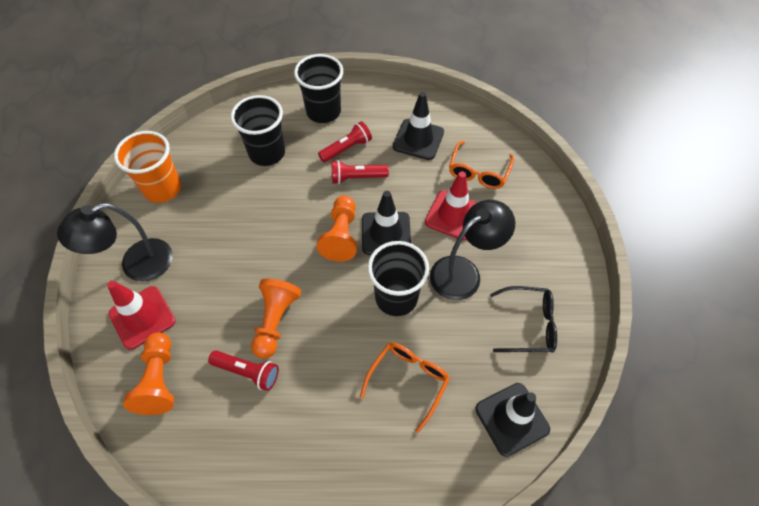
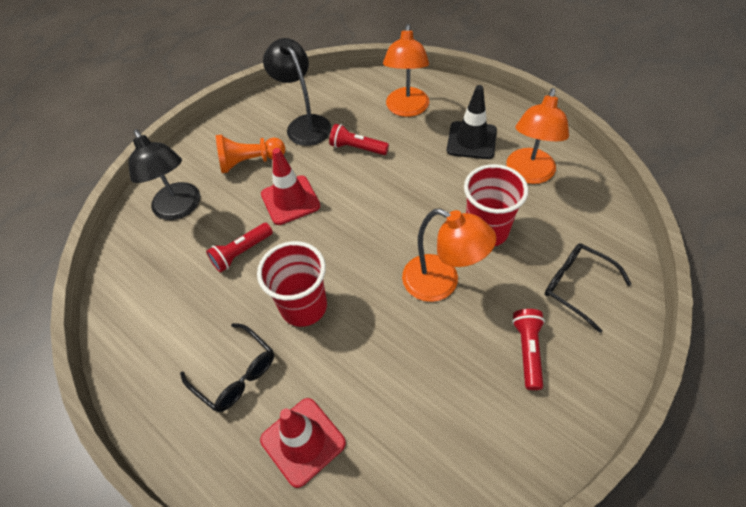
black cup: [231,95,285,166] [294,54,343,123] [368,241,429,316] = 3 -> none = 0
black glasses: [490,286,557,353] = 1 -> [180,323,274,412] [545,243,631,333] = 2
black traffic cone: [362,191,411,255] [393,92,444,160] [475,383,550,457] = 3 -> [447,85,497,159] = 1
orange cup: [114,131,181,203] = 1 -> none = 0
orange glasses: [360,342,450,433] [449,141,514,189] = 2 -> none = 0
orange lamp: none = 0 -> [383,24,429,117] [402,209,497,302] [506,88,569,184] = 3
orange pawn: [123,333,174,415] [251,279,301,359] [317,195,357,262] = 3 -> [216,135,285,173] = 1
red cup: none = 0 -> [257,241,327,327] [464,164,529,246] = 2

